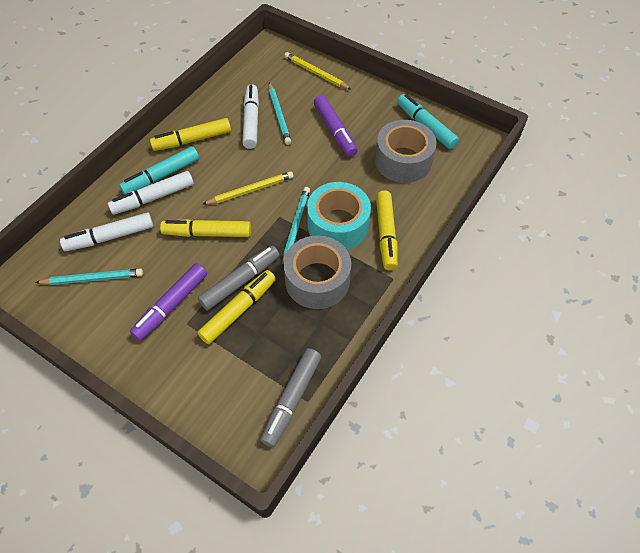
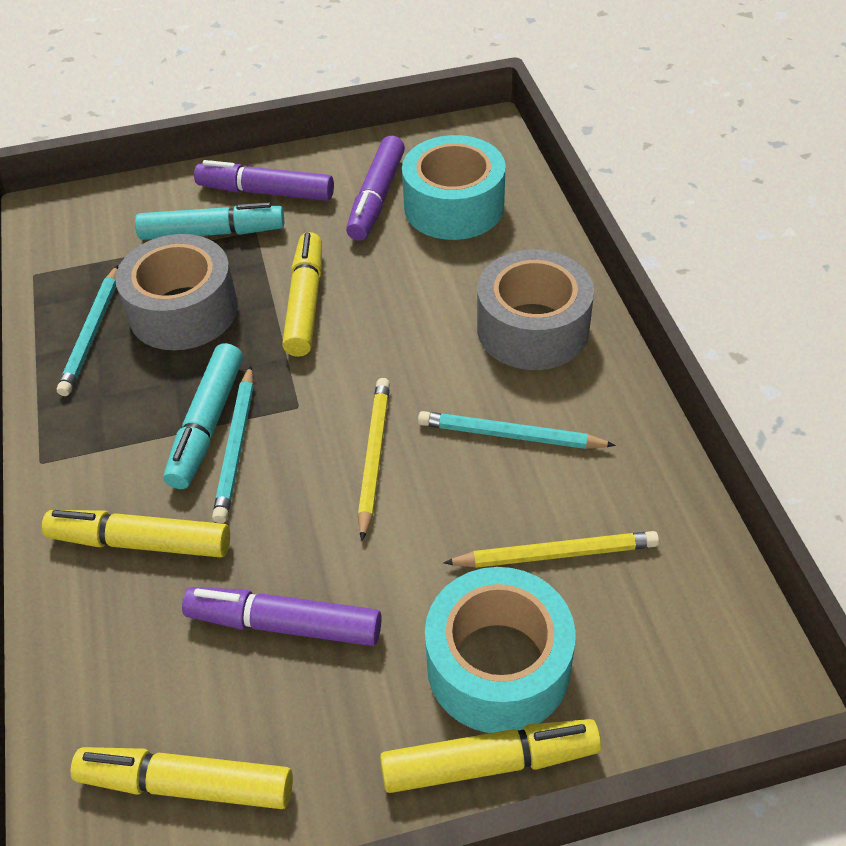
grey marker: [198,246,280,311] [260,348,321,447] = 2 -> none = 0
purple marker: [130,263,207,341] [314,95,358,157] = 2 -> [182,587,381,646] [194,160,334,201] [346,136,405,241] = 3
turquoise tape: [307,182,371,250] = 1 -> [402,135,506,240] [425,567,576,733] = 2
white marker: [60,212,153,251] [108,171,194,215] [242,84,259,149] = 3 -> none = 0

